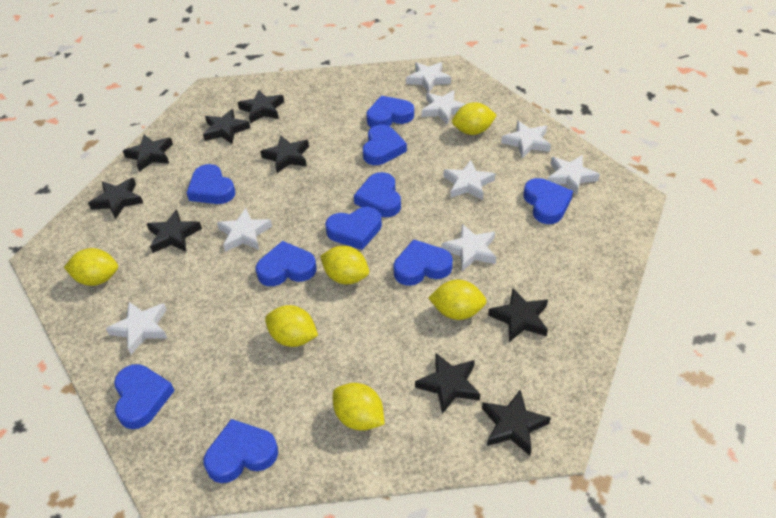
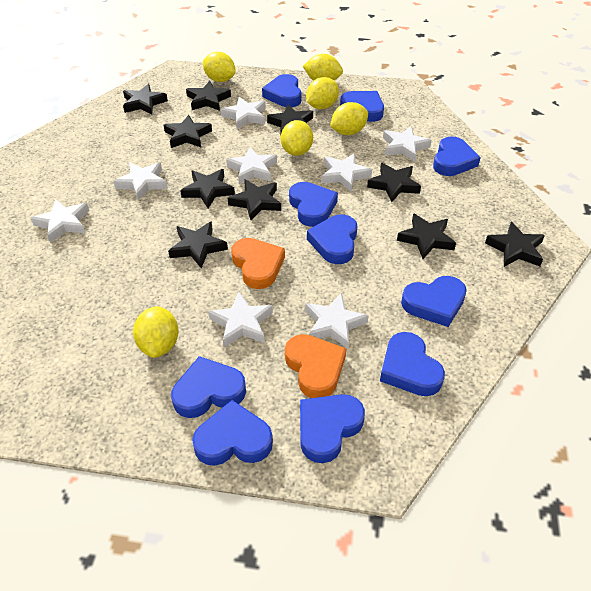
black star: [88,178,143,219] [123,135,173,172] [147,209,202,253] [203,109,250,144] [238,90,284,124] [260,135,309,173] [415,352,480,414] [482,390,551,456] [488,288,548,342] = 9 -> [123,84,168,115] [164,115,212,148] [168,221,228,269] [180,169,235,208] [186,81,231,111] [228,179,281,220] [267,104,313,137] [367,163,421,202] [397,213,456,259] [485,222,545,267] = 10
orange heart: none = 0 -> [231,238,285,289] [285,334,346,398] = 2

